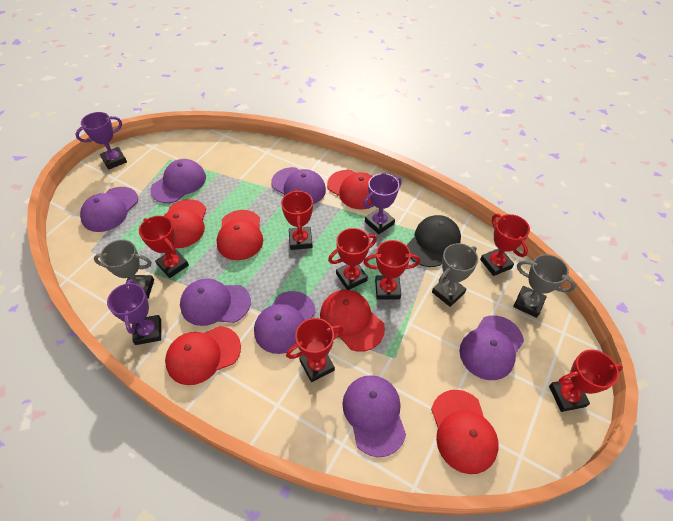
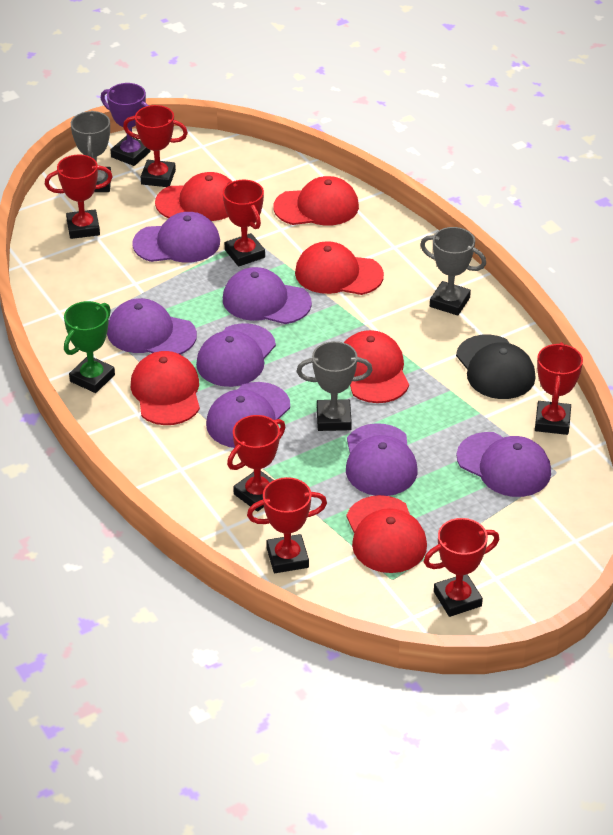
green trophy: none = 0 -> [64,301,115,393] = 1
purple trophy: [75,112,127,170] [107,279,161,345] [363,173,402,234] = 3 -> [101,83,151,166] = 1

